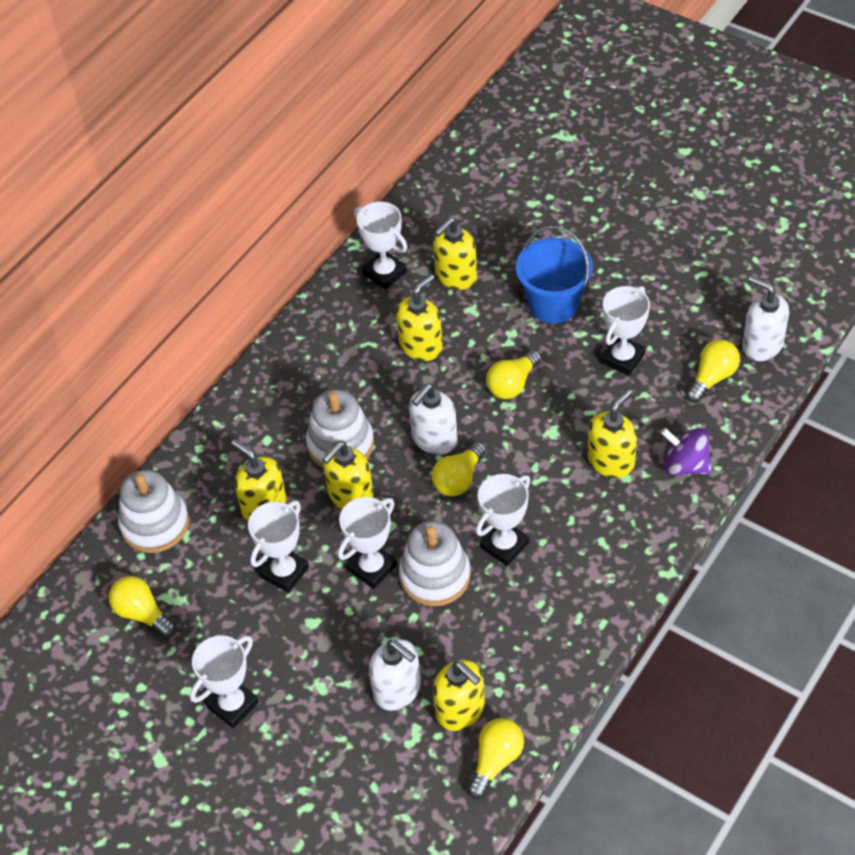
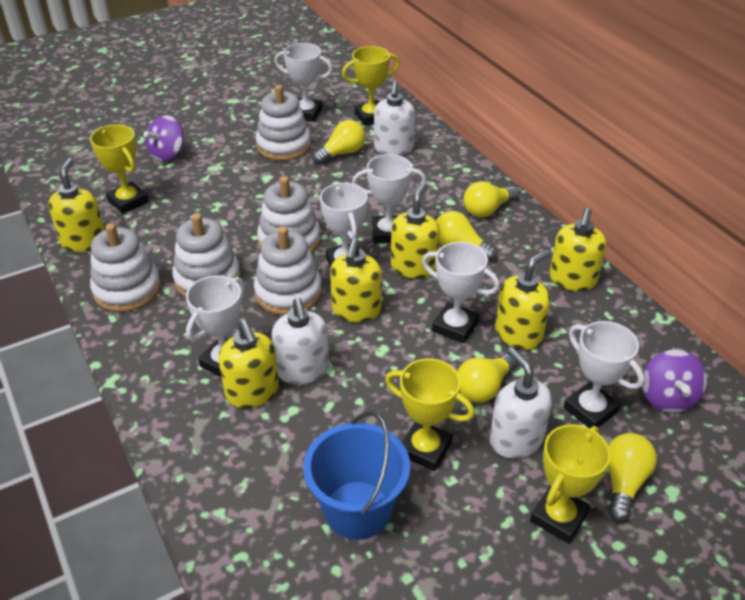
purple spinning top: [661,428,712,475] = 1 -> [143,115,184,162] [642,350,707,413] = 2
white stacking toy: [118,470,189,553] [306,389,374,468] [399,521,471,606] = 3 -> [90,223,161,312] [172,213,241,297] [254,226,322,315] [256,85,311,161] [257,176,321,253] = 5
yellow trophy: none = 0 -> [90,125,149,214] [342,46,400,126] [385,358,475,471] [530,424,611,544] = 4

